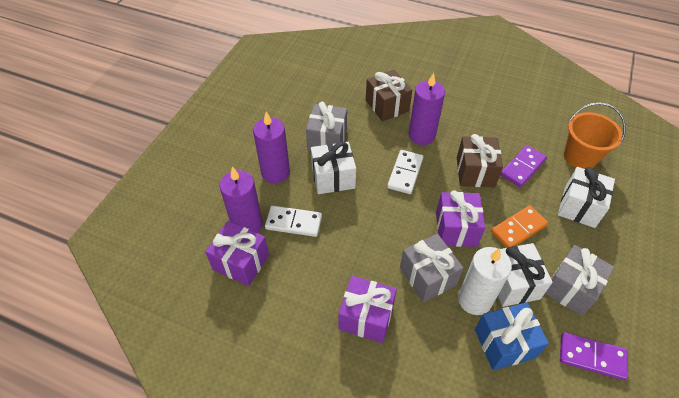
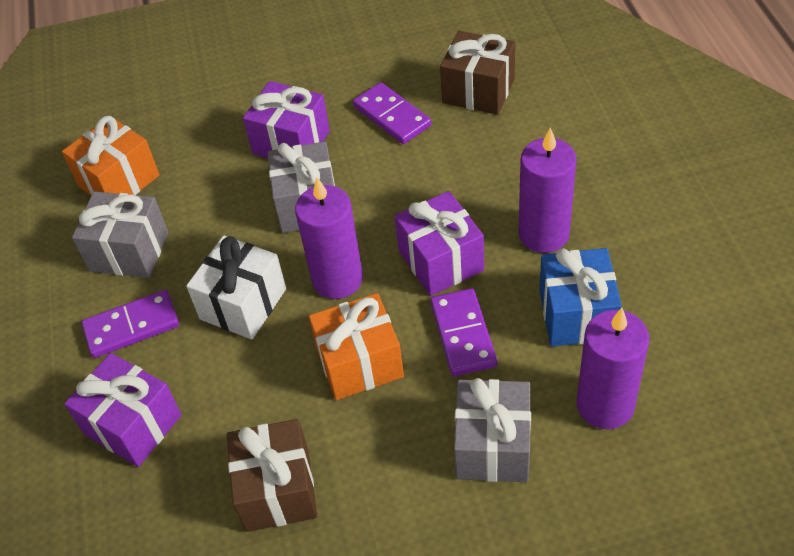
orange bucket: [564,103,626,169] = 1 -> none = 0
orange domino: [491,205,548,248] = 1 -> none = 0
orange gift: none = 0 -> [62,116,160,195] [309,293,404,400] = 2
purple domino: [500,145,547,187] [560,332,628,380] = 2 -> [82,290,179,358] [353,82,432,144] [430,288,497,376] = 3
white candle: [458,247,512,315] = 1 -> none = 0
white domino: [265,206,322,237] [387,150,423,194] = 2 -> none = 0
white gift: [311,142,356,194] [498,243,553,307] [558,167,615,228] = 3 -> [186,236,286,340] = 1

